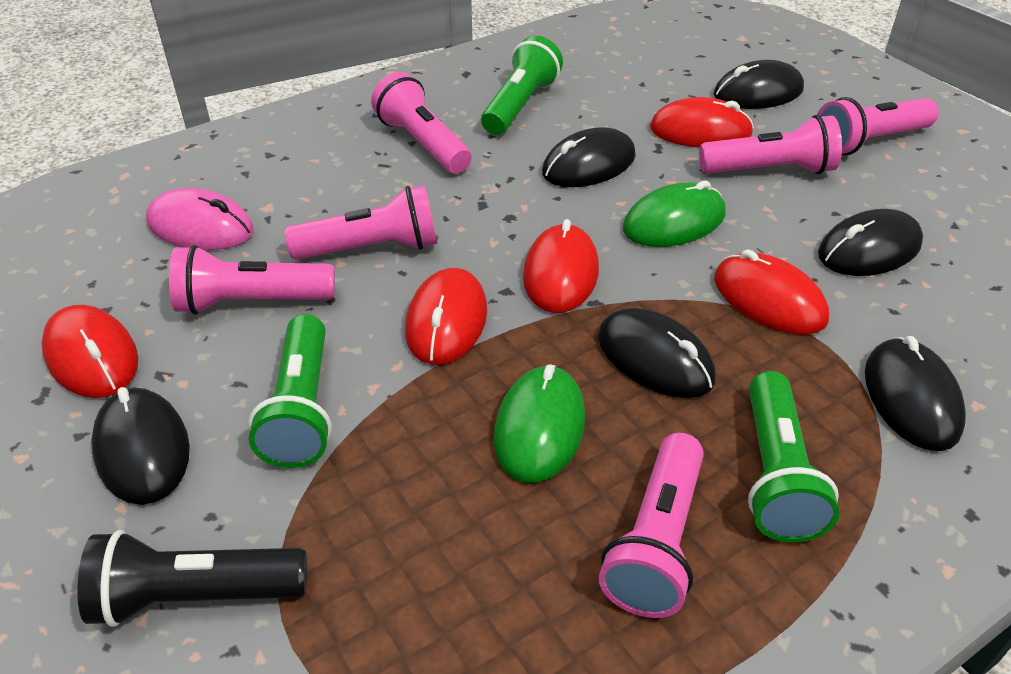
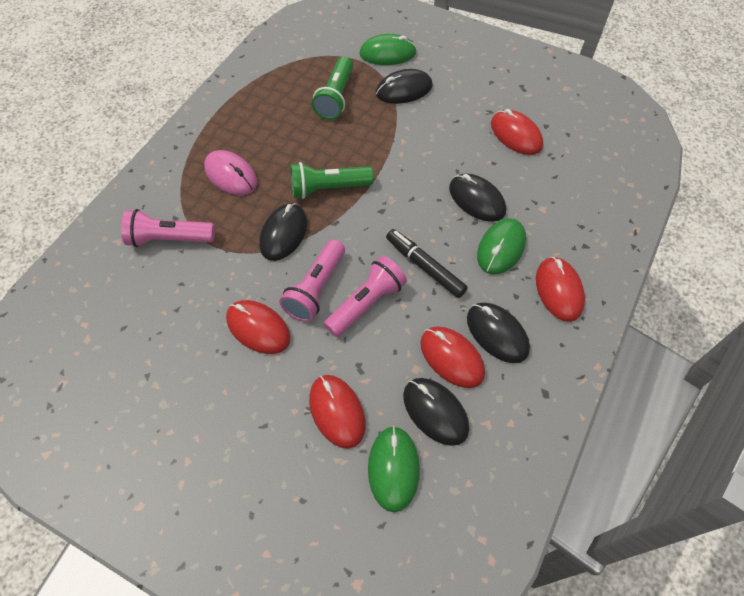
black flashlight: [77,530,307,627] = 1 -> none = 0
black marker: none = 0 -> [386,229,468,298] = 1
black mouse: [91,387,190,505] [542,127,636,187] [598,308,716,398] [714,60,804,109] [818,209,923,276] [865,336,966,451] = 6 -> [259,203,307,261] [376,69,433,104] [403,378,469,446] [449,174,506,222] [467,303,530,363] = 5
green flashlight: [249,314,332,468] [481,36,563,135] [748,371,839,543] = 3 -> [290,162,374,199] [312,57,353,120] = 2
green mouse: [494,364,585,483] [623,181,726,247] = 2 -> [359,34,417,65] [368,426,420,512] [477,218,526,275] = 3
pink flashlight: [169,245,335,315] [285,185,437,260] [371,72,472,174] [599,433,704,618] [699,115,842,174] [817,97,939,155] = 6 -> [121,209,215,247] [279,239,345,322] [324,256,407,337] = 3

